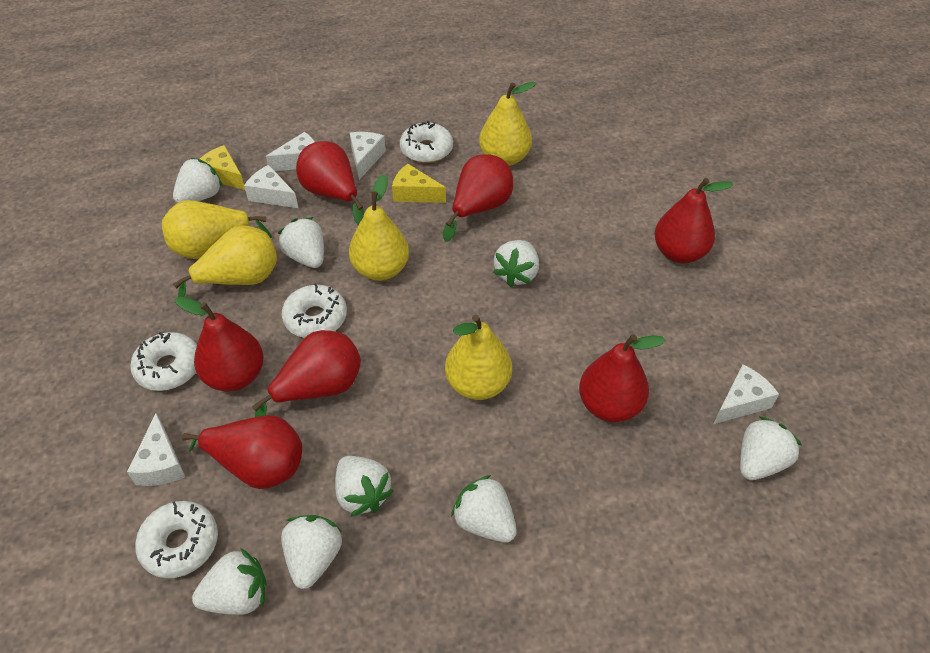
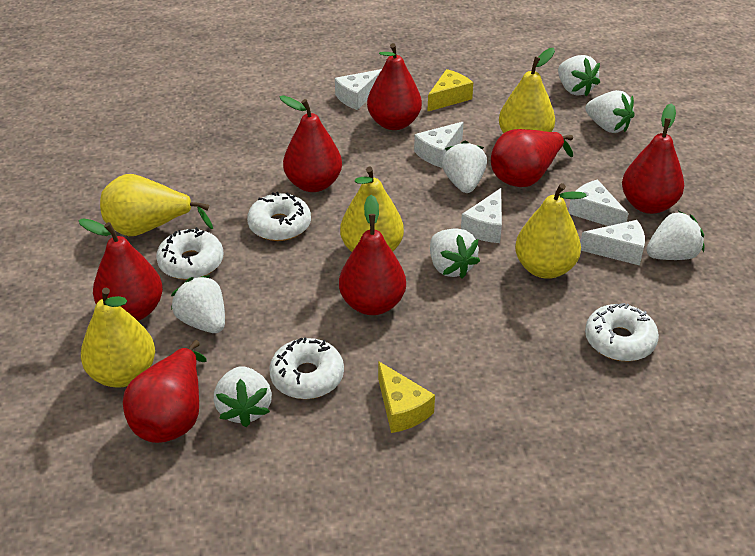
white strawberry: [173,158,223,203] [192,548,267,615] [278,217,324,268] [281,515,342,589] [335,456,394,517] [451,475,517,543] [493,240,539,287] [740,416,802,480] = 8 -> [171,275,225,333] [214,366,272,427] [430,228,480,279] [442,140,487,193] [558,55,600,96] [585,90,635,133] [646,211,704,260] = 7

